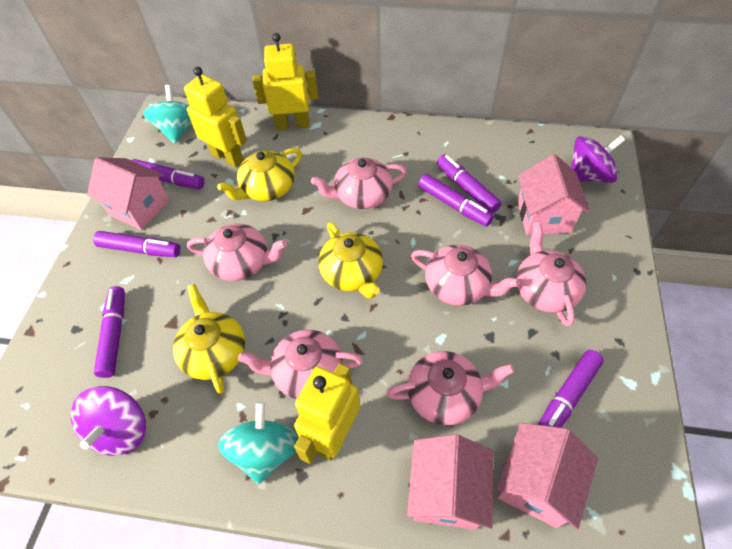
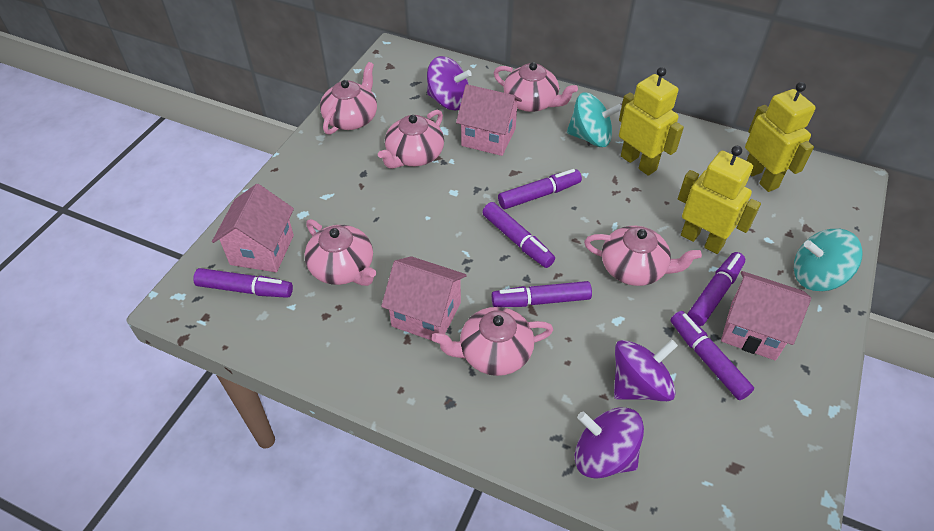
purple spinning top: [71,386,146,456] [571,136,625,183] = 2 -> [427,56,472,110] [575,407,644,479] [614,339,678,401] = 3
yellow teapot: [173,284,245,394] [217,148,302,201] [318,222,383,299] = 3 -> none = 0

